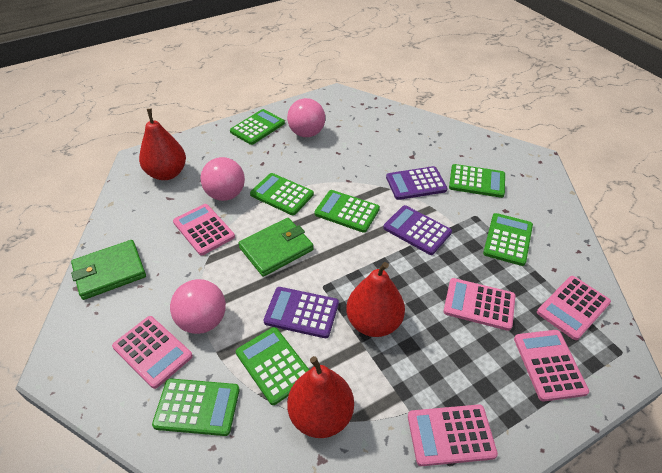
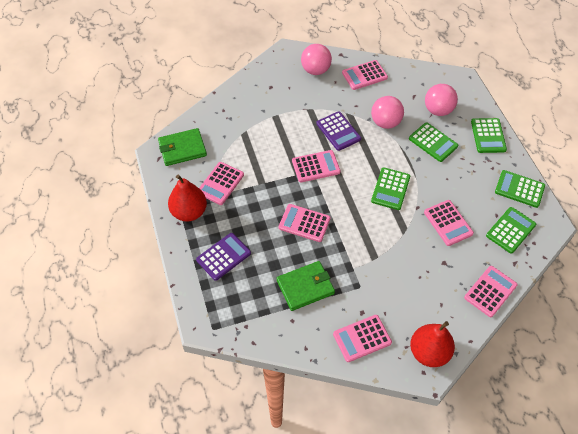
green calculator: [152,379,240,436] [230,109,285,145] [236,327,309,405] [250,173,314,215] [314,190,380,233] [449,164,505,198] [483,213,533,266] = 7 -> [371,167,410,210] [409,122,458,162] [471,118,507,153] [486,207,536,254] [495,170,545,208] = 5
pink calculator: [112,316,193,389] [173,204,235,255] [408,404,498,466] [443,278,516,331] [514,330,589,401] [537,276,611,340] = 6 -> [199,162,244,205] [279,204,331,242] [292,150,341,182] [333,315,392,362] [342,60,388,90] [424,200,474,246] [464,266,517,317] = 7
purple calculator: [264,287,339,338] [383,205,452,255] [386,166,448,200] = 3 -> [196,233,251,281] [317,111,361,151] = 2
red pear: [139,109,186,180] [287,356,354,438] [346,262,405,337] = 3 -> [168,175,207,222] [410,321,455,367] = 2

